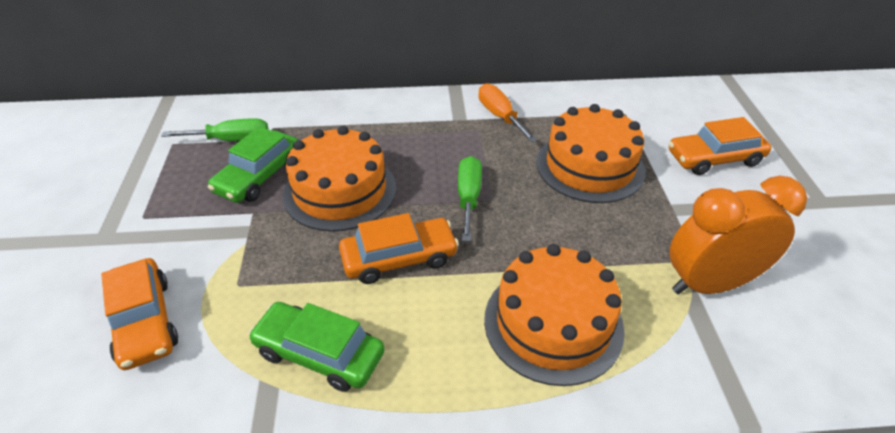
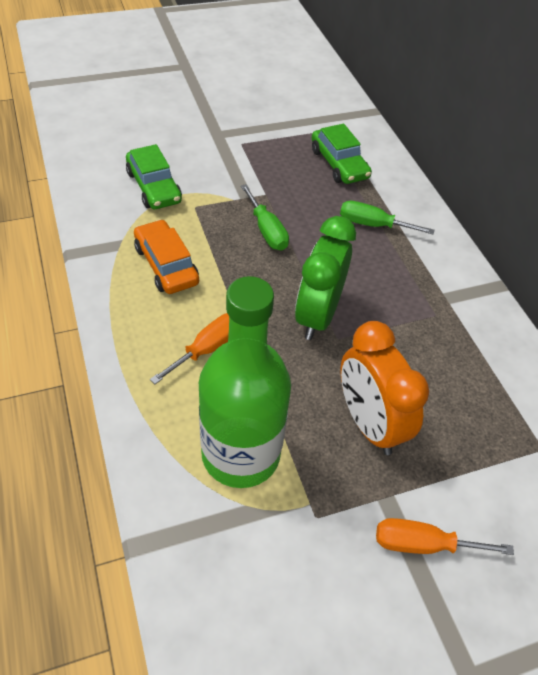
green bottle: none = 0 -> [199,276,291,488] = 1
green clock: none = 0 -> [295,216,356,340] = 1
orange cake: [283,126,396,232] [484,244,625,386] [536,104,645,203] = 3 -> none = 0
orange car: [101,258,178,370] [339,213,459,284] [669,117,771,175] = 3 -> [134,219,199,294] = 1
orange screwdriver: [479,83,537,142] = 1 -> [150,313,229,384] [376,518,514,555] = 2

